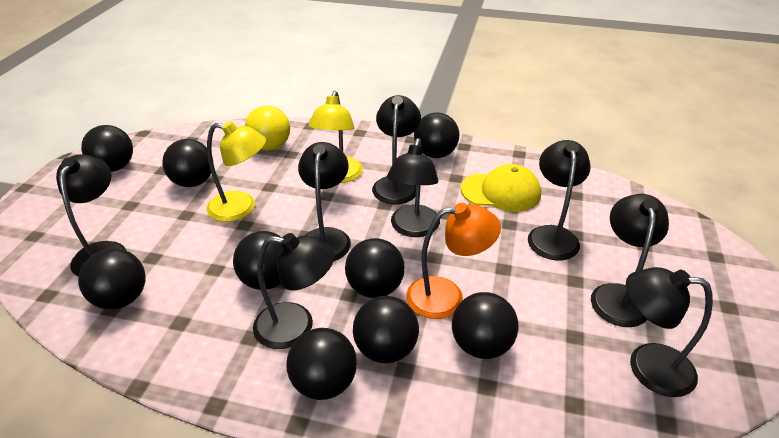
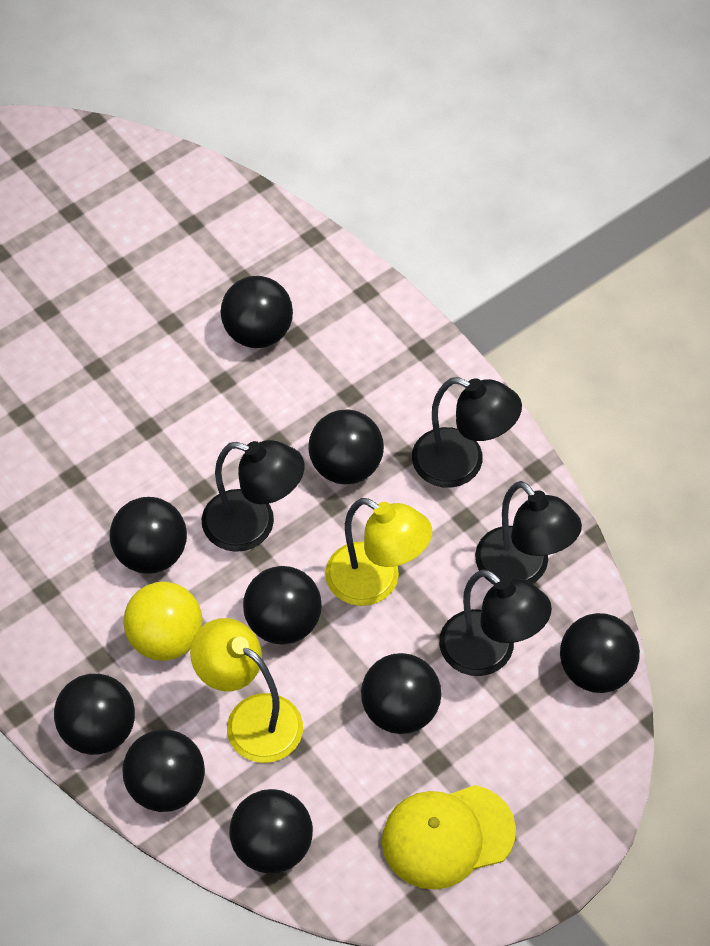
black lamp: [56,154,126,277] [253,233,335,349] [298,142,351,261] [372,95,421,204] [387,138,440,237] [528,140,591,261] [591,194,669,327] [626,267,713,397] = 8 -> [202,440,305,552] [412,377,522,488] [439,569,552,676] [475,481,582,584] = 4
orange lamp: [406,203,501,319] = 1 -> none = 0

